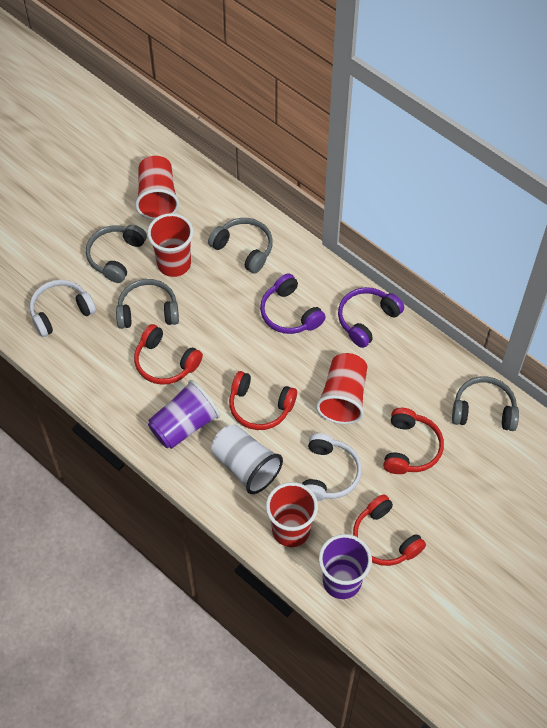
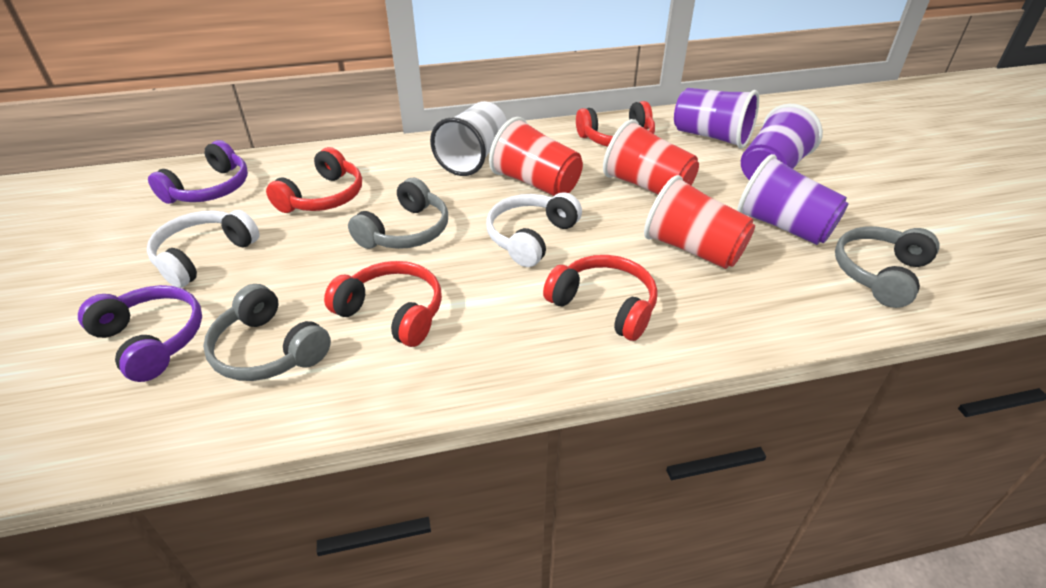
grey headphones: [86,225,147,283] [116,279,179,329] [208,218,273,274] [452,377,519,431] = 4 -> [203,284,331,381] [348,178,448,249] [835,227,940,308] = 3
purple cup: [148,380,220,449] [319,534,372,599] = 2 -> [674,88,759,149] [737,154,848,245] [741,104,823,180] = 3
red cup: [135,156,179,220] [147,213,193,277] [266,482,318,547] [316,353,368,424] = 4 -> [489,117,583,196] [603,119,699,194] [644,175,755,269] = 3

